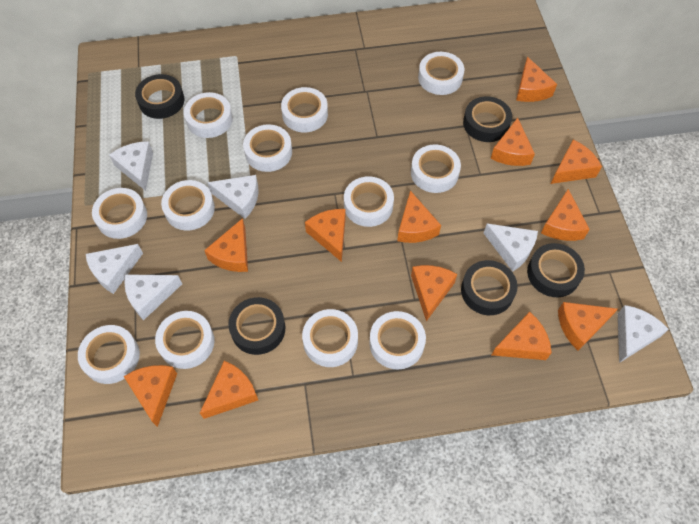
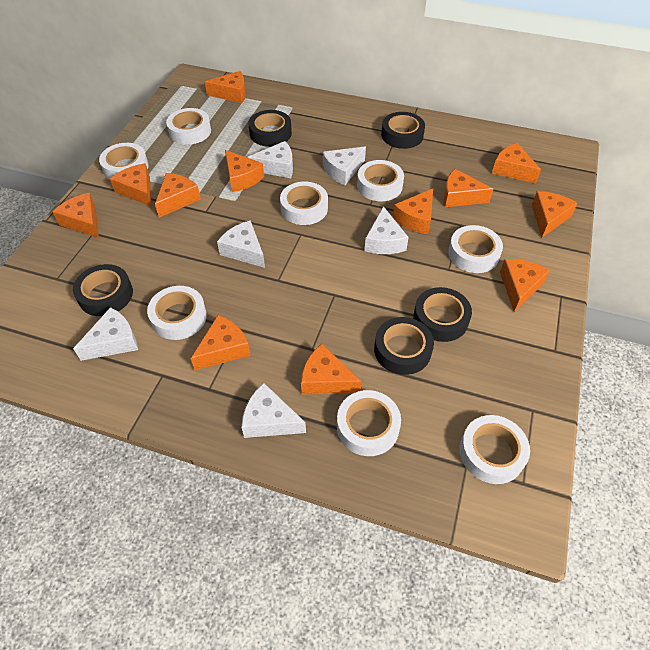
white tape: [78,325,140,384] [92,188,147,239] [155,311,215,369] [161,180,215,231] [184,92,233,138] [243,124,292,172] [281,87,328,133] [302,309,358,367] [344,176,394,227] [369,311,426,370] [411,144,461,193] [418,52,464,95] = 12 -> [99,143,149,180] [147,286,207,340] [166,108,211,145] [280,182,328,225] [337,390,401,456] [357,160,404,201] [448,225,503,273] [460,415,530,484] = 8

